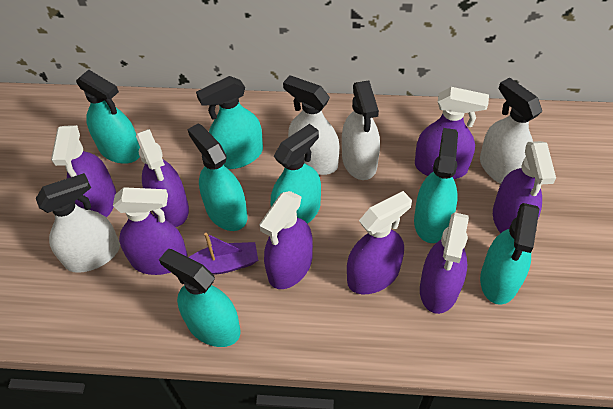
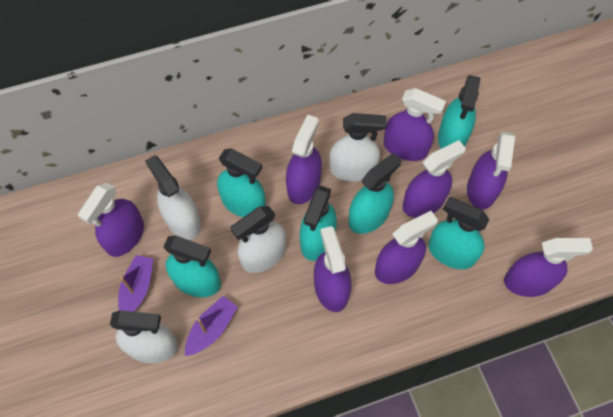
purple boat: [188,233,258,275] = 1 -> [118,255,153,312] [185,296,238,356] = 2
turquoise spray bottle: [76,69,140,164] [159,249,241,347] [187,123,247,231] [196,76,263,169] [271,124,321,224] [414,128,458,243] [480,203,539,305] = 7 -> [163,235,221,297] [217,148,266,217] [300,186,337,261] [349,152,401,234] [428,197,490,269] [438,75,481,149] = 6

